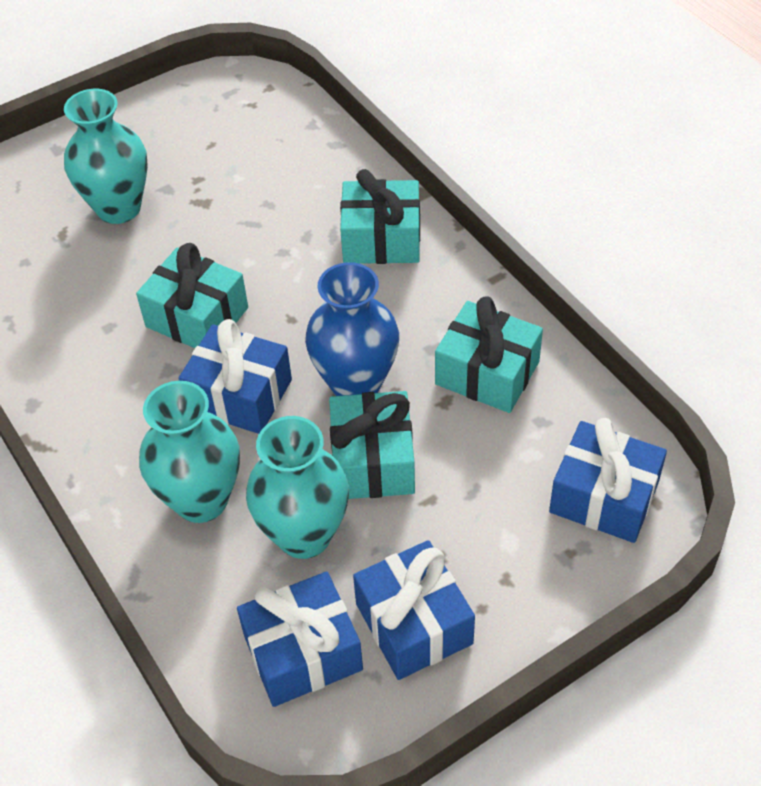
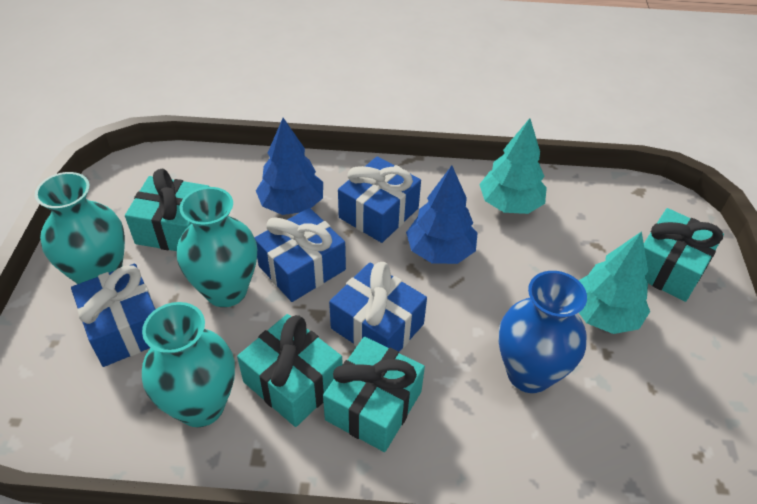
blue tree: none = 0 -> [256,118,323,215] [406,166,478,264] = 2
turquoise tree: none = 0 -> [479,118,547,214] [578,231,650,334] = 2

